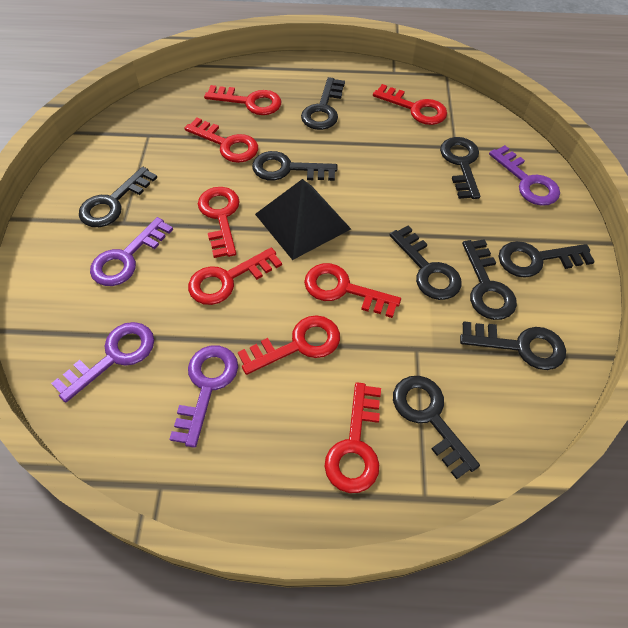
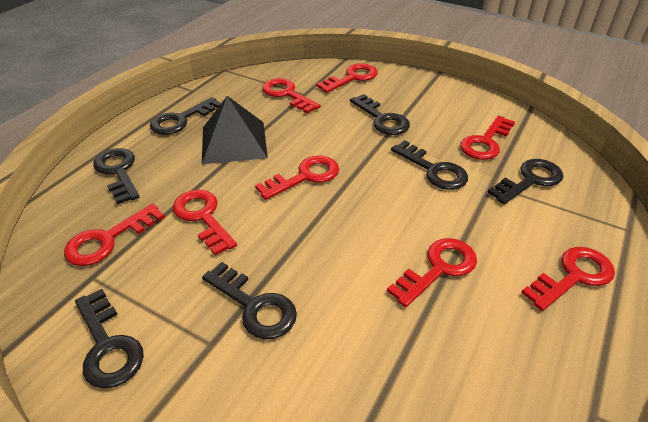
black key: [79,167,157,227] [252,151,337,181] [301,77,345,130] [390,226,462,300] [393,376,480,480] [440,137,480,199] [460,322,566,370] [462,239,517,320] [499,241,595,278] = 9 -> [75,289,144,389] [93,148,140,204] [150,97,221,135] [202,262,297,339] [350,94,410,135] [391,140,468,190] [487,159,564,204] = 7
purple key: [51,322,154,403] [90,217,173,286] [170,345,238,448] [489,145,560,206] = 4 -> none = 0

